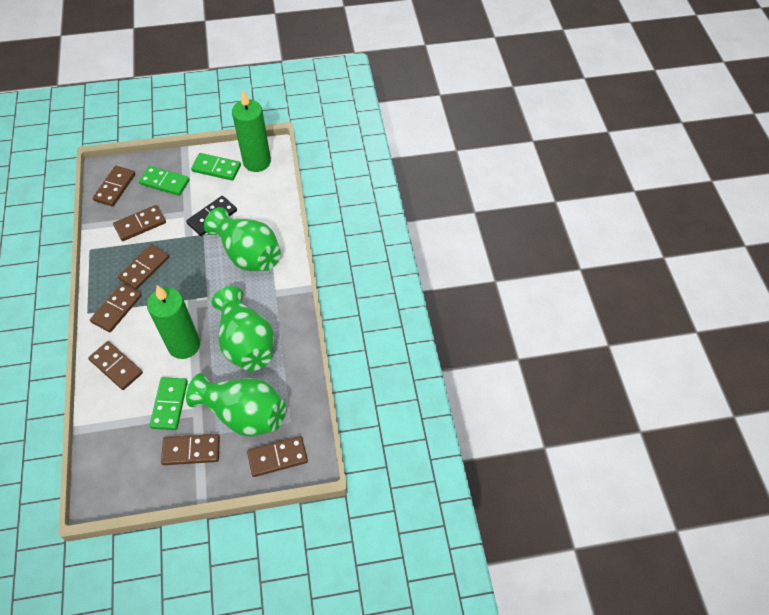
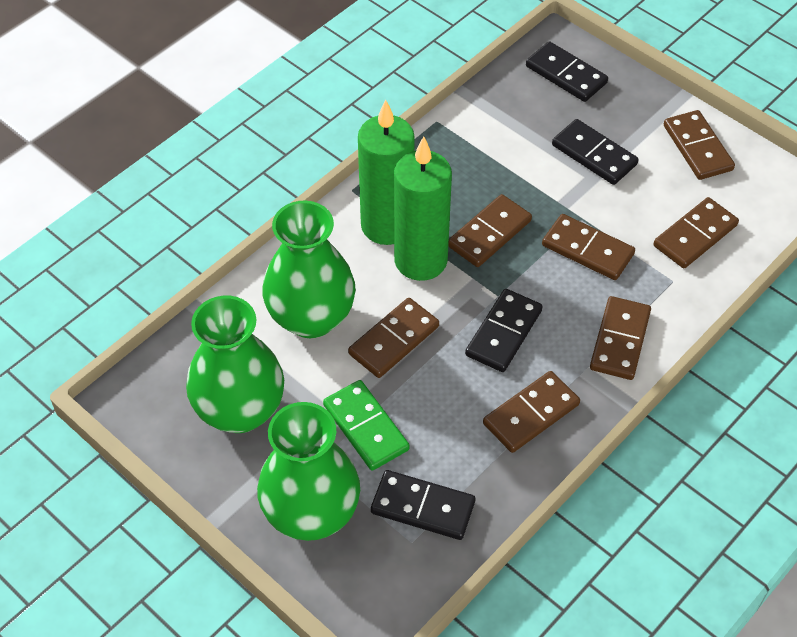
black domino: [186,196,237,236] = 1 -> [371,470,475,540] [465,289,543,372] [526,41,608,102] [552,119,639,185] = 4
green domino: [139,166,190,196] [149,377,188,430] [191,153,241,181] = 3 -> [323,380,410,471] = 1

